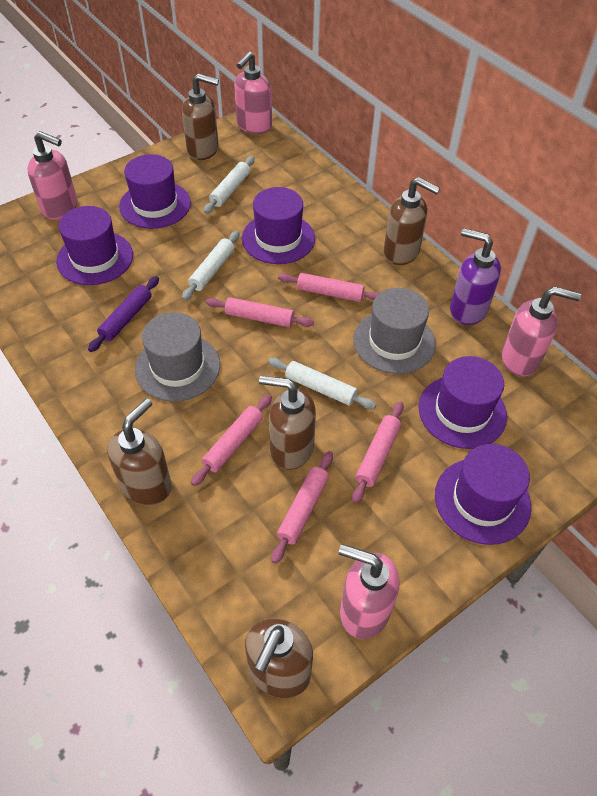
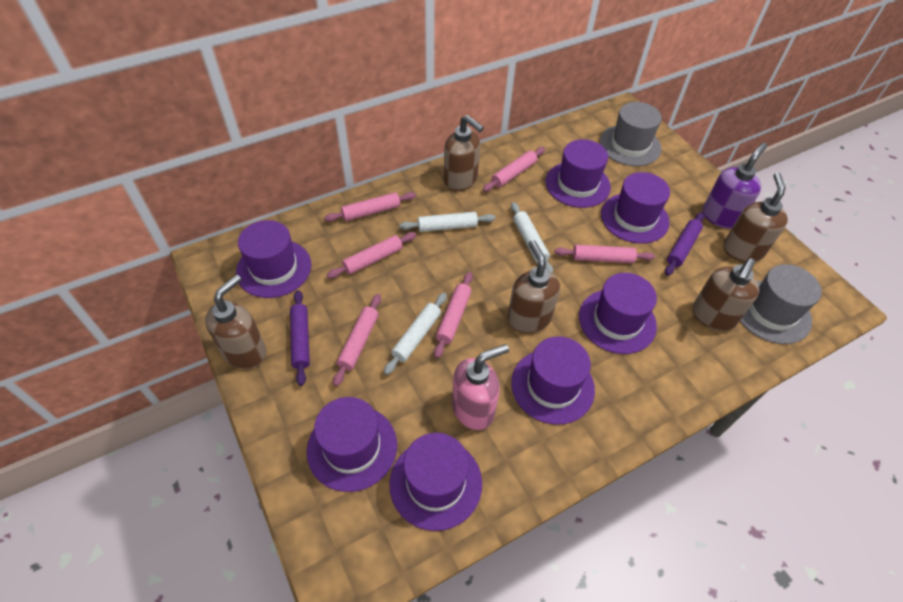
pink rolling pin: [191,394,272,486] [206,297,314,327] [272,451,333,564] [278,273,379,302] [352,402,404,504] = 5 -> [324,192,416,222] [327,232,416,278] [333,294,381,386] [434,272,473,359] [483,147,545,192] [554,245,655,263] = 6
pink soap dispenser: [27,131,77,220] [234,51,272,134] [339,544,399,639] [502,286,581,376] = 4 -> [452,344,509,430] = 1
purple hat: [56,206,133,285] [119,154,191,229] [242,187,315,264] [419,356,507,449] [435,444,531,545] = 5 -> [236,220,311,298] [307,397,397,492] [389,433,482,531] [511,336,595,425] [545,139,611,208] [579,273,657,354] [601,172,670,244] = 7
purple rolling pin: [88,276,159,352] = 1 -> [290,290,310,386] [665,212,704,276] = 2

